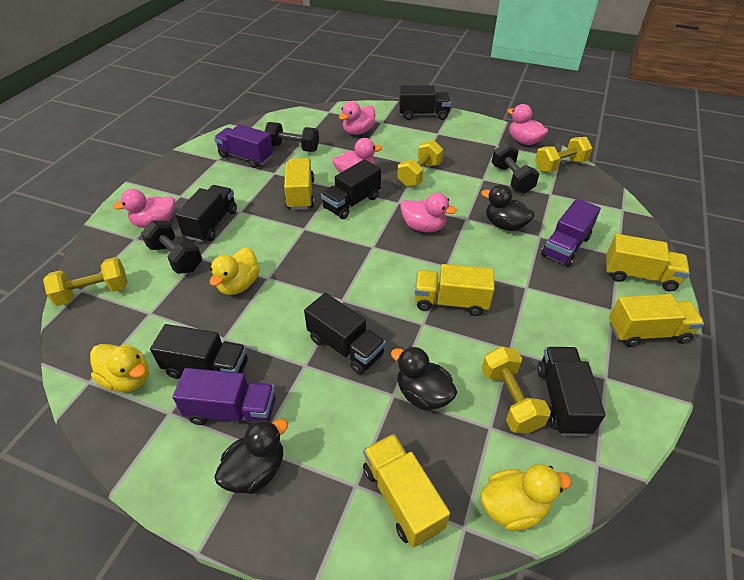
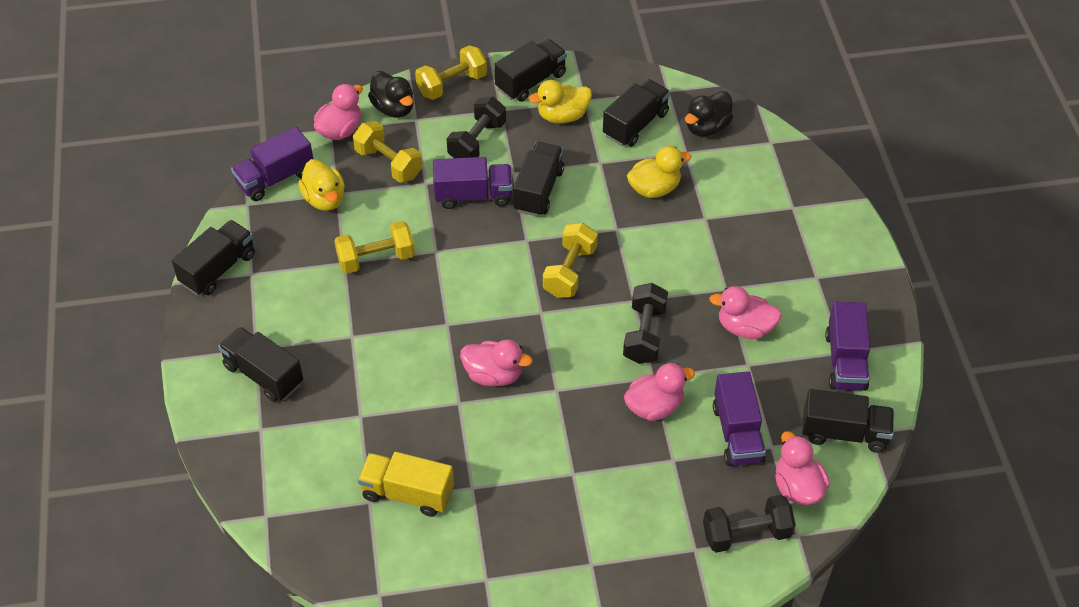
black duck: [214,419,288,494] [391,346,457,411] [481,185,535,231] = 3 -> [368,71,414,118] [685,91,733,137] = 2
purple truck: [173,368,276,427] [214,124,273,168] [541,198,601,267] = 3 -> [231,127,313,201] [433,157,513,209] [713,371,766,466] [825,301,870,391] = 4
yellow truck: [284,158,314,210] [363,434,450,548] [415,264,495,316] [606,234,690,291] [609,294,704,347] = 5 -> [358,452,454,517] = 1

